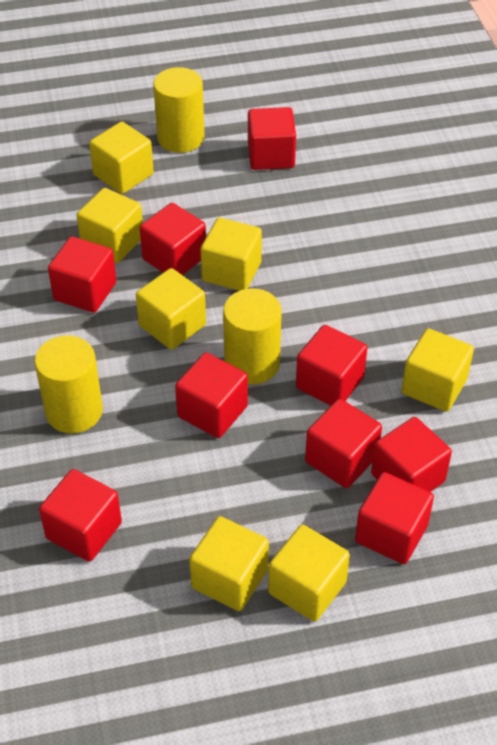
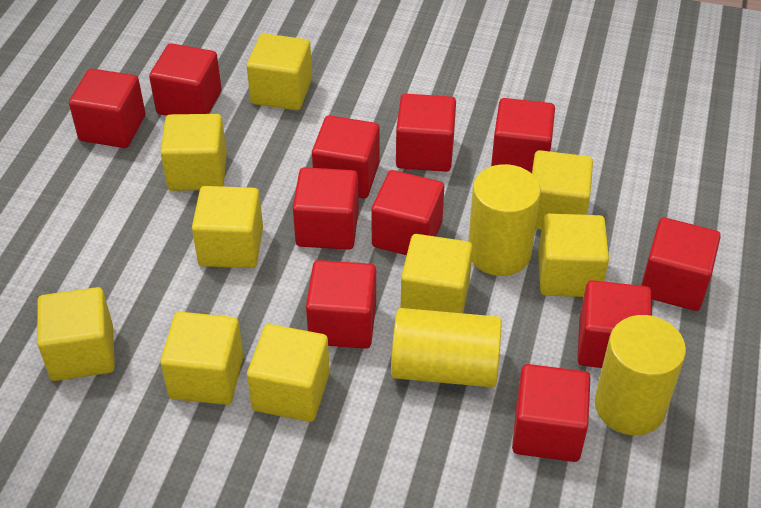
red cube: [39,469,122,562] [48,237,116,313] [140,203,206,275] [175,353,248,438] [248,107,296,170] [296,325,367,406] [305,399,382,488] [355,472,434,564] [371,417,452,492] = 9 -> [69,69,145,148] [149,43,222,116] [293,167,359,250] [306,260,376,349] [312,115,380,198] [371,170,444,255] [396,94,456,172] [491,98,555,173] [512,364,590,462] [577,280,652,368] [641,217,721,311] = 11
yellow cube: [77,188,143,263] [89,122,154,194] [136,268,206,350] [189,516,269,611] [200,218,262,291] [268,525,350,622] [401,328,474,412] = 7 -> [37,287,115,381] [160,312,244,405] [161,114,227,191] [192,186,263,268] [247,33,312,110] [247,324,330,422] [401,234,473,313] [532,150,593,230] [538,213,609,297] = 9

